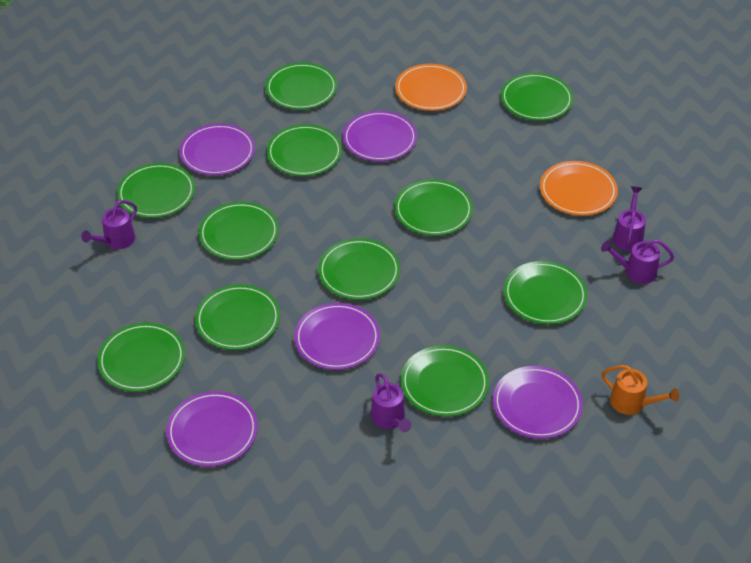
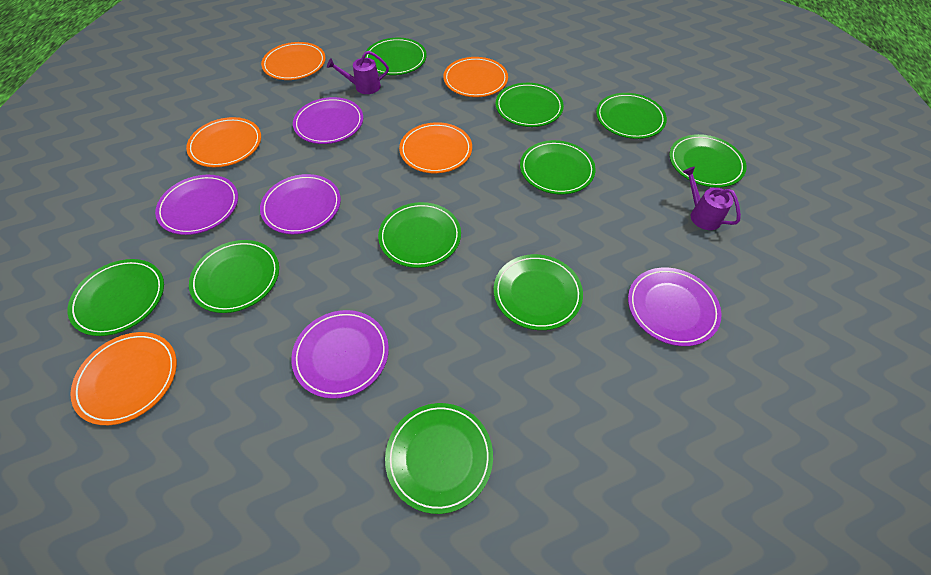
green plate: [97,323,185,392] [117,163,195,218] [195,285,280,350] [199,202,279,260] [266,63,337,110] [267,124,342,176] [318,238,400,300] [394,179,473,236] [401,345,489,417] [501,73,573,121] [504,261,587,324] = 11 -> [67,259,164,336] [189,240,279,313] [365,38,427,75] [378,202,461,268] [385,403,493,514] [494,254,583,330] [495,83,564,127] [520,140,596,194] [596,93,667,139] [669,134,747,188] = 10
orange plate: [395,64,467,111] [540,161,618,216] = 2 -> [70,332,177,425] [186,117,261,167] [261,42,326,80] [399,122,472,173] [443,57,508,97] = 5
orange watering can: [601,365,679,415] = 1 -> none = 0
purple watering can: [81,200,137,249] [371,373,412,432] [601,239,674,284] [612,186,646,251] = 4 -> [327,51,389,94] [683,167,741,230] = 2

